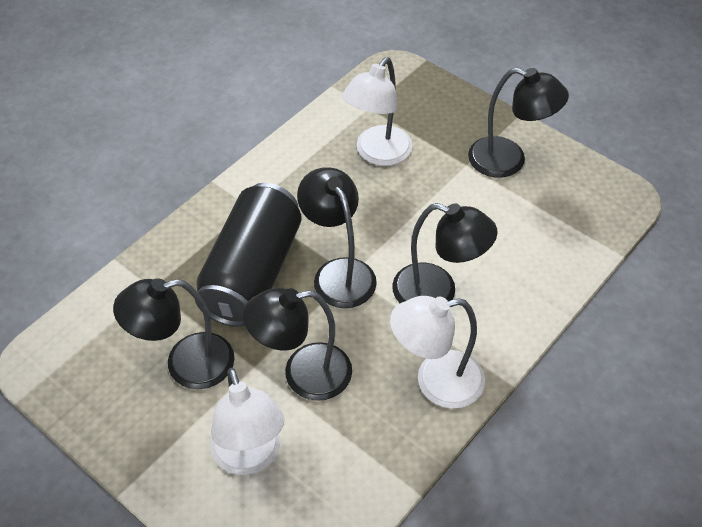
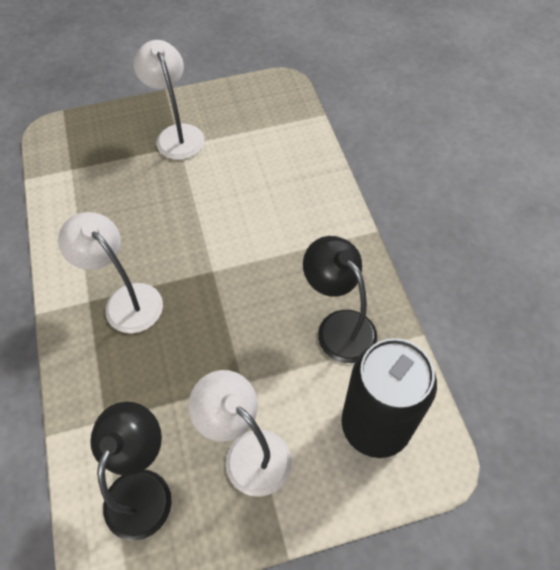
black lamp: [113,278,234,389] [243,288,352,401] [297,167,377,308] [392,203,498,303] [468,67,569,178] = 5 -> [90,402,172,541] [303,236,377,363] = 2

